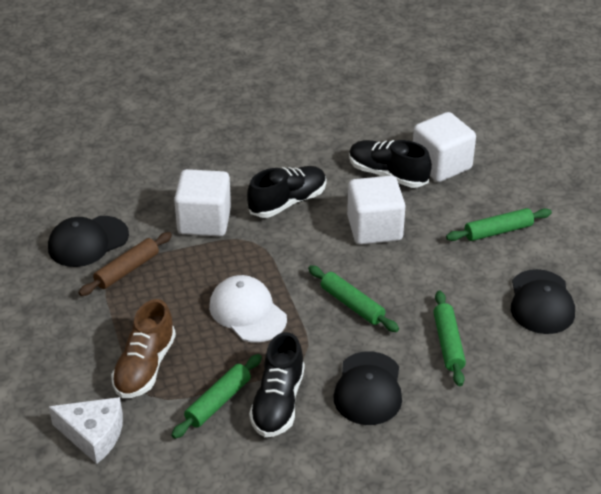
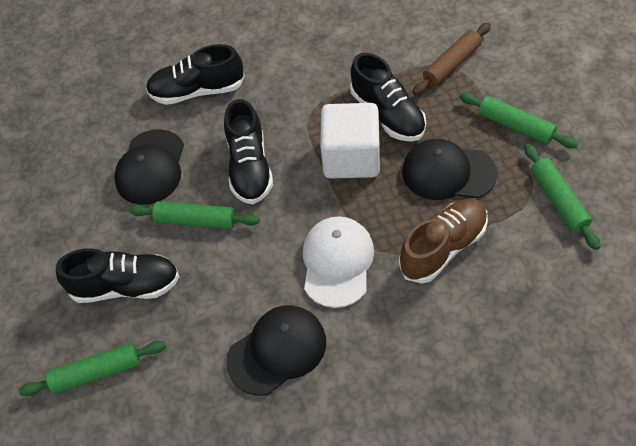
black shoe: [247,166,326,218] [249,332,305,437] [349,140,432,188] = 3 -> [56,248,180,303] [146,44,245,105] [224,99,273,204] [350,53,426,142] = 4
white cheese: [49,397,123,464] = 1 -> none = 0
white cube: [174,169,231,237] [347,176,406,245] [413,112,476,182] = 3 -> [320,103,380,179] = 1

